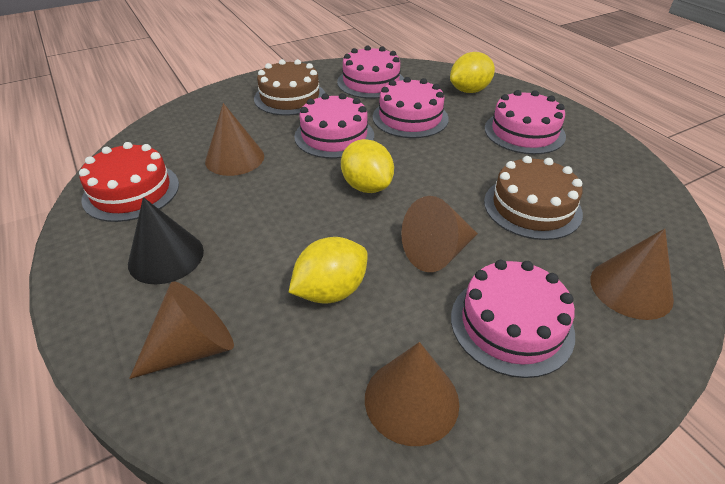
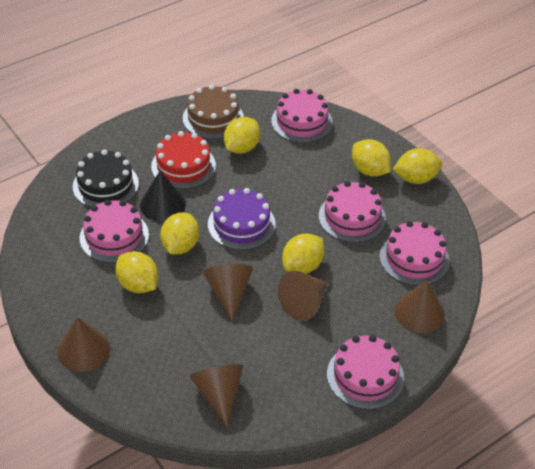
black cake: none = 0 -> [73,149,139,207] = 1
brown cake: [254,59,325,116] [484,156,583,240] = 2 -> [183,85,244,139] = 1
purple cake: none = 0 -> [208,188,276,250] = 1
yellow lemon: [288,237,368,304] [341,139,394,193] [450,52,495,93] = 3 -> [115,251,158,293] [160,212,199,255] [224,117,260,154] [282,233,324,274] [352,139,391,177] [393,148,442,184] = 6

